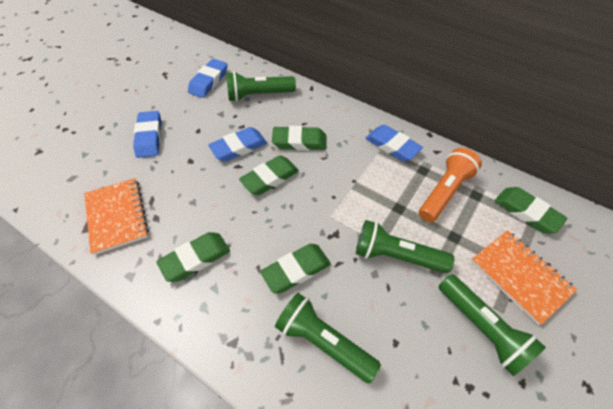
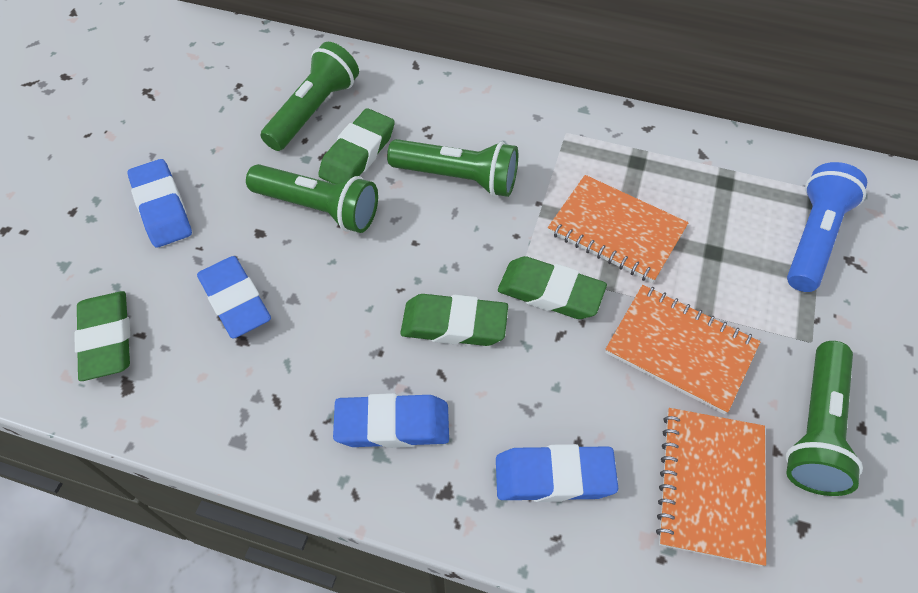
blue flashlight: none = 0 -> [787,162,867,292] = 1
green eraser: [156,232,230,282] [239,155,299,195] [260,244,331,293] [272,126,326,151] [495,187,567,233] = 5 -> [74,291,130,381] [318,108,395,184] [400,294,508,346] [498,256,607,319] = 4
orange flashlight: [419,148,482,222] = 1 -> none = 0
orange notebook: [84,178,149,255] [471,230,577,325] = 2 -> [548,175,688,283] [605,285,760,414] [656,408,766,566] = 3

